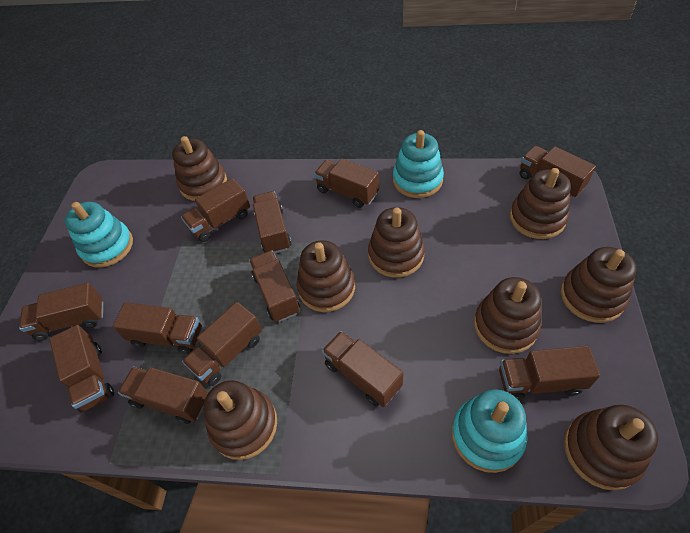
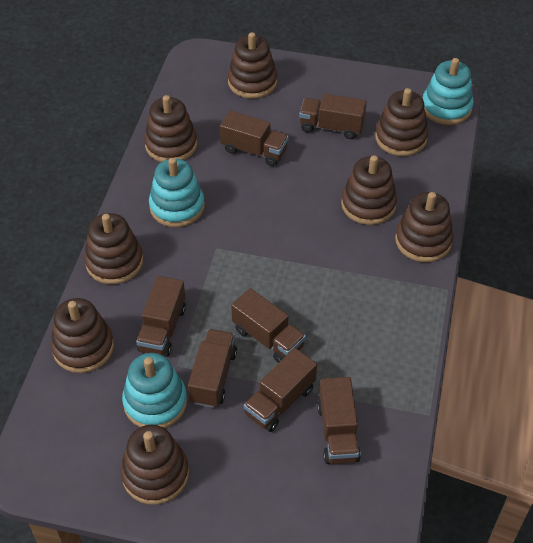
brown truck: [19,283,103,341] [49,325,114,413] [113,302,202,354] [118,367,208,424] [181,178,250,242] [182,302,262,386] [249,250,300,322] [252,191,291,254] [314,158,379,208] [322,331,403,407] [499,346,600,400] [520,146,596,198] = 12 -> [136,276,186,357] [188,329,237,408] [220,110,289,166] [231,288,306,363] [244,348,317,432] [299,94,367,139] [317,377,361,464] = 7

